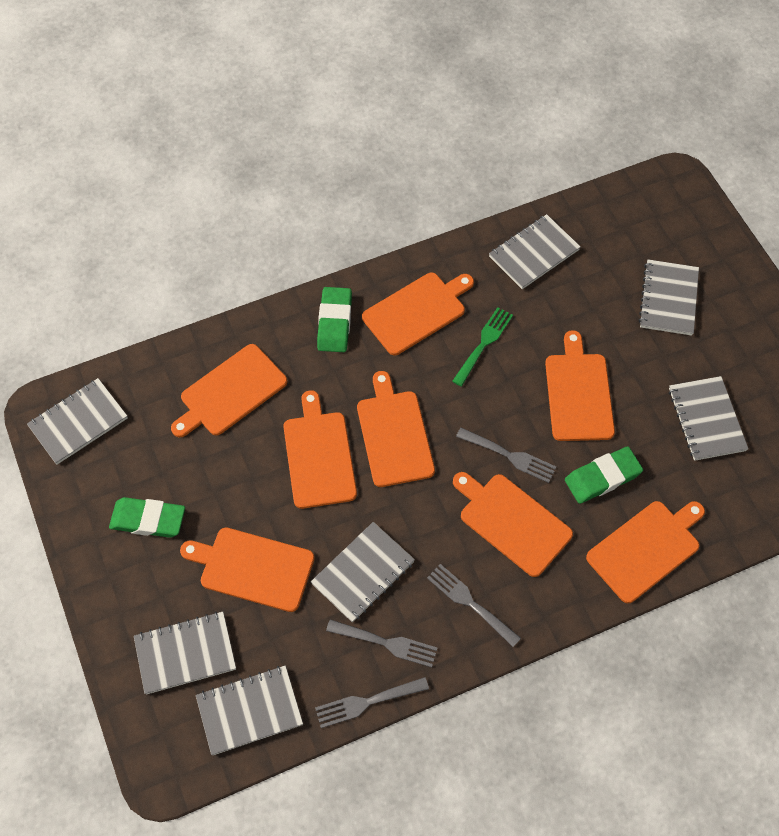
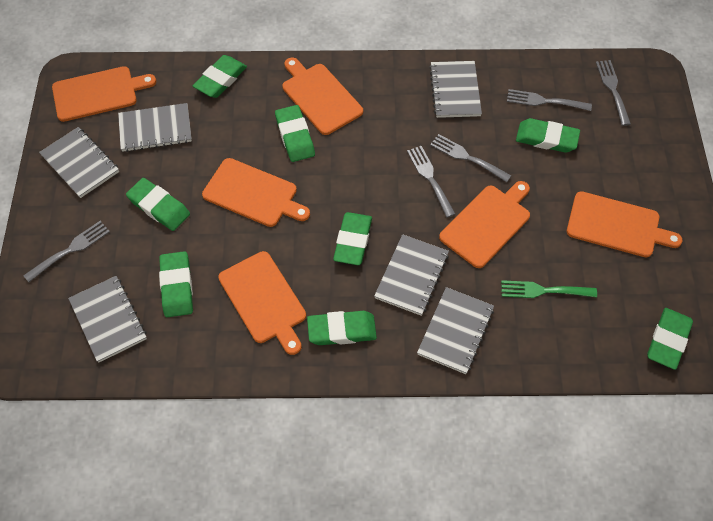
green eraser: [109,497,185,538] [317,287,352,352] [565,446,643,504] = 3 -> [126,178,190,231] [159,251,193,317] [193,55,247,98] [275,105,315,162] [307,311,377,345] [333,212,372,265] [516,118,580,153] [647,308,693,370] = 8
grey fork: [315,677,429,728] [326,619,437,667] [427,564,521,647] [456,428,556,483] = 4 -> [23,221,110,282] [407,146,455,217] [430,134,511,182] [507,89,592,111] [596,60,631,126] = 5
grey notebook: [27,378,128,465] [134,612,236,694] [196,666,303,755] [311,522,415,623] [489,214,581,289] [639,259,699,336] [669,376,748,461] = 7 -> [39,127,119,198] [68,276,147,363] [118,103,192,152] [374,234,449,316] [417,287,494,374] [429,61,482,118] = 6
orange cutting board: [171,344,288,438] [180,527,315,612] [283,390,357,509] [357,371,435,487] [362,273,474,355] [453,472,573,577] [545,330,615,441] [586,501,705,603] = 8 -> [52,66,156,122] [202,158,310,227] [218,251,306,355] [282,58,363,135] [439,181,530,268] [567,191,682,257] = 6

